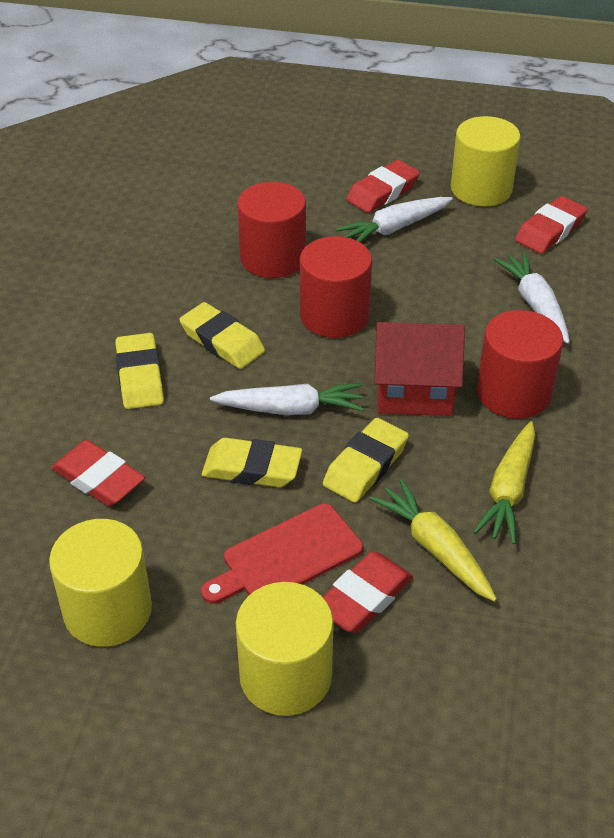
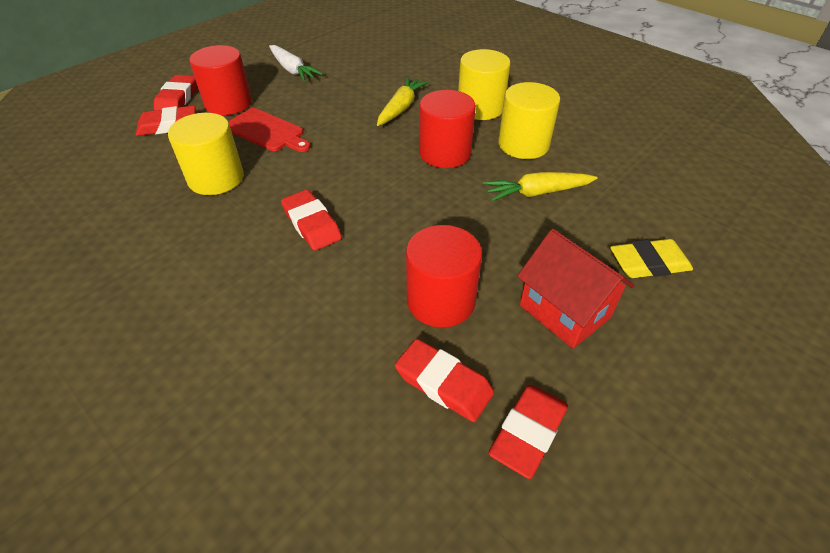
red eraser: [51,440,145,506] [323,551,413,633] [346,160,420,213] [515,196,588,254] = 4 -> [136,106,196,136] [154,75,197,110] [281,190,342,251] [395,339,494,422] [489,385,568,479] = 5
white carrot: [210,383,365,415] [335,197,453,242] [494,252,570,344] = 3 -> [269,45,323,82] = 1
yellow eraser: [115,333,164,409] [179,302,265,369] [202,438,302,487] [323,418,409,503] = 4 -> [610,239,693,278] = 1

